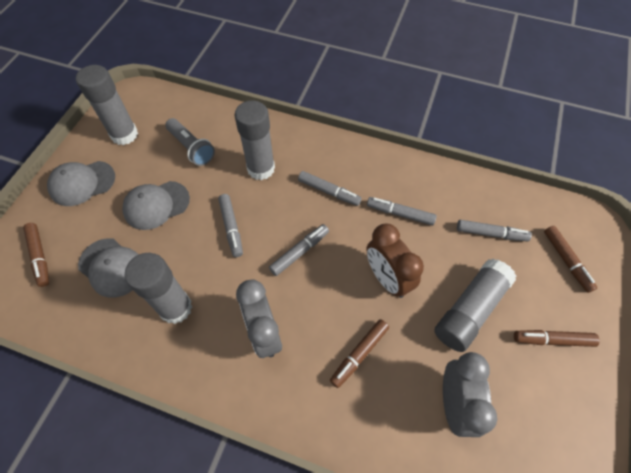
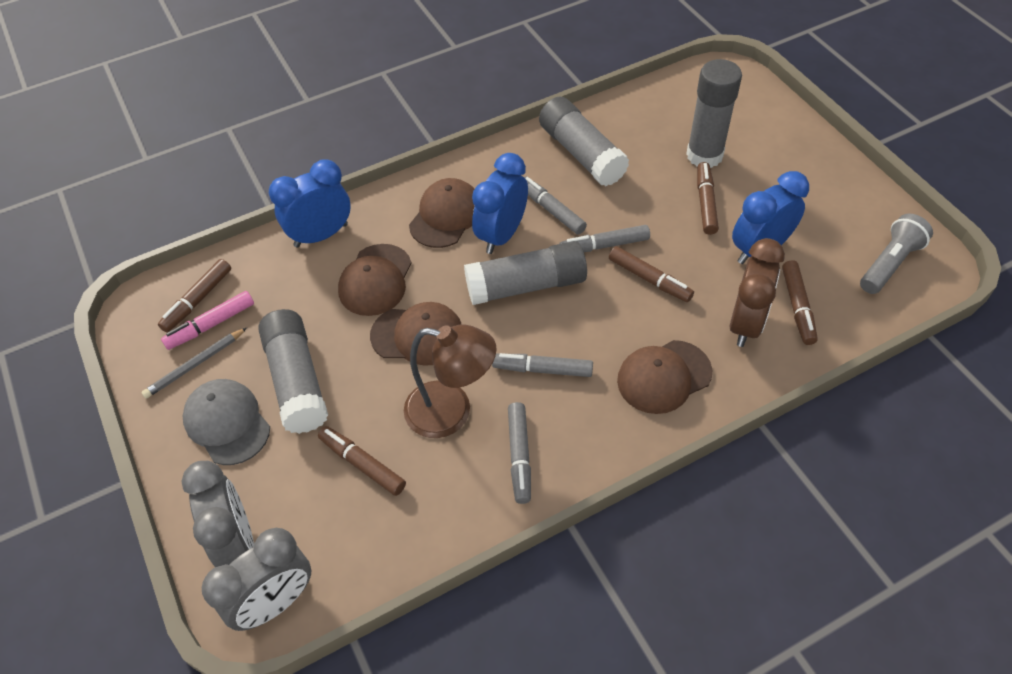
blue clock: none = 0 -> [269,159,351,248] [472,153,528,254] [732,171,809,264] = 3
brown cap: none = 0 -> [338,244,412,316] [370,302,462,366] [409,178,474,248] [617,340,712,414] = 4
brown lamp: none = 0 -> [404,324,497,438] = 1
brown marker: [23,223,49,287] [330,319,389,388] [514,330,600,347] [544,226,597,293] = 4 -> [158,259,231,333] [318,426,406,496] [609,246,694,302] [697,162,719,235] [782,260,818,345] = 5
grey cap: [47,161,115,206] [78,238,139,298] [122,181,190,230] = 3 -> [183,379,270,465] = 1
grey marker: [218,194,243,257] [269,224,329,276] [298,171,362,206] [367,197,437,226] [457,220,532,241] = 5 -> [492,353,593,377] [508,402,531,504] [524,177,587,235] [560,225,650,252] = 4
grey pencil: none = 0 -> [141,328,247,399] = 1
pink marker: none = 0 -> [161,291,254,350] = 1

